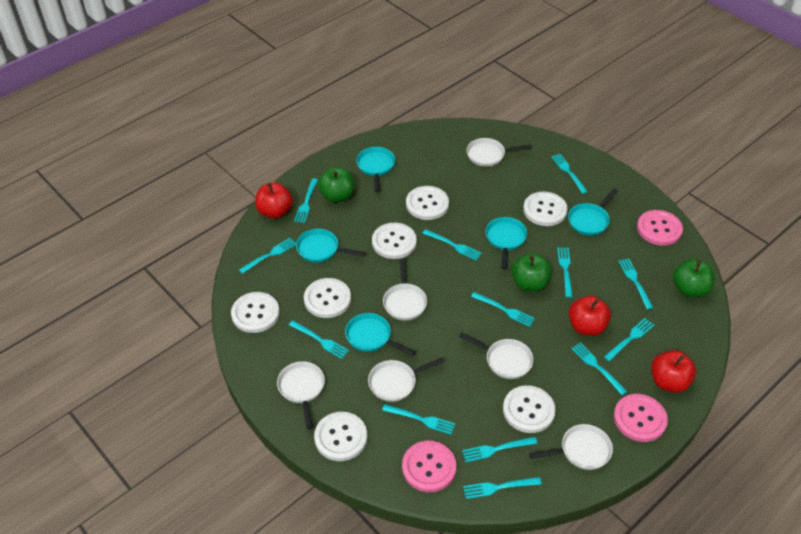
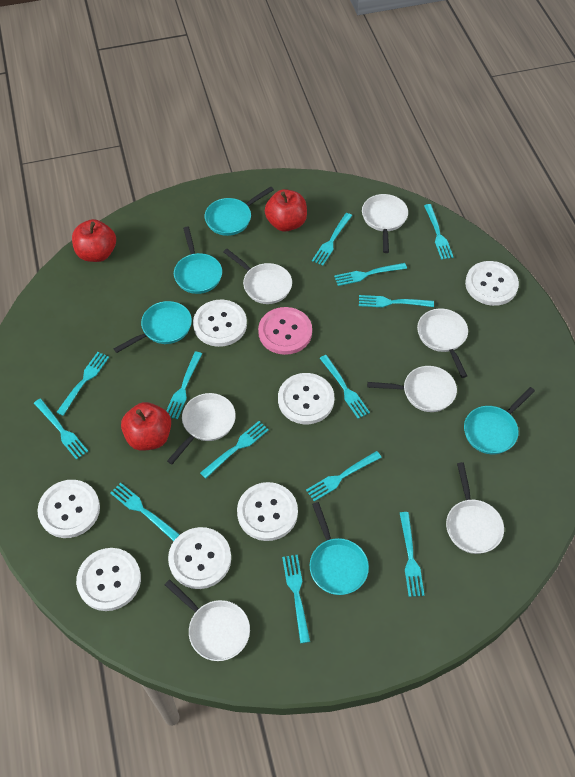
green apple: [318,167,354,203] [512,253,552,292] [673,259,714,297] = 3 -> none = 0
pink button: [402,441,456,492] [614,394,668,442] [637,210,683,246] = 3 -> [258,307,312,355] = 1
white pan: [277,361,325,429] [368,357,445,402] [383,258,427,320] [459,332,534,379] [467,138,532,167] [529,424,613,470] = 6 -> [165,580,250,661] [167,393,236,464] [223,249,292,304] [362,194,408,253] [367,366,457,412] [417,309,468,378] [446,462,504,554] = 7

